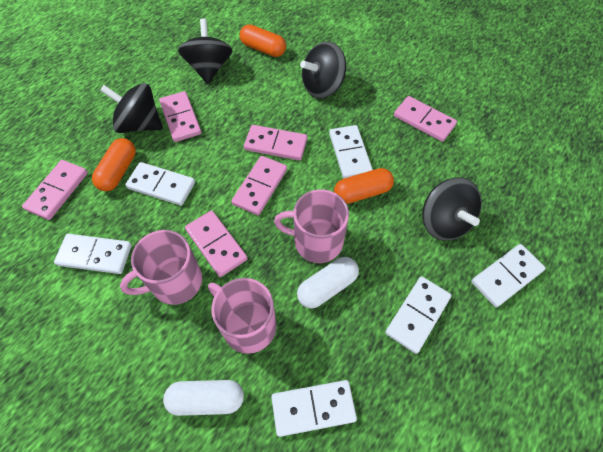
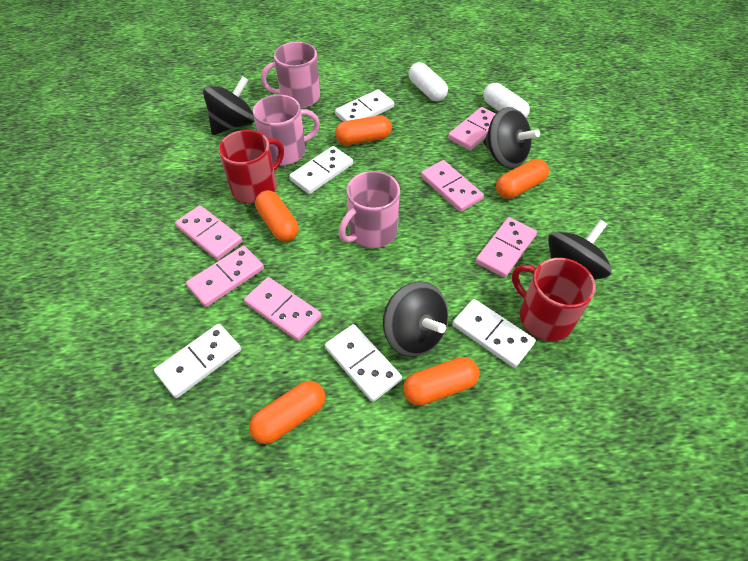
orange capsule: [92,138,136,191] [240,24,286,57] [334,168,394,204] = 3 -> [249,381,325,444] [255,190,298,242] [335,116,392,145] [403,357,479,406] [496,159,549,199] = 5
red mug: none = 0 -> [219,130,284,204] [512,258,596,341] = 2
white domino: [54,234,132,274] [125,162,195,206] [271,380,357,437] [329,125,373,179] [385,276,451,354] [471,244,546,307] = 6 -> [154,324,241,398] [289,146,353,194] [325,324,402,402] [335,89,394,122] [452,299,536,368] = 5

